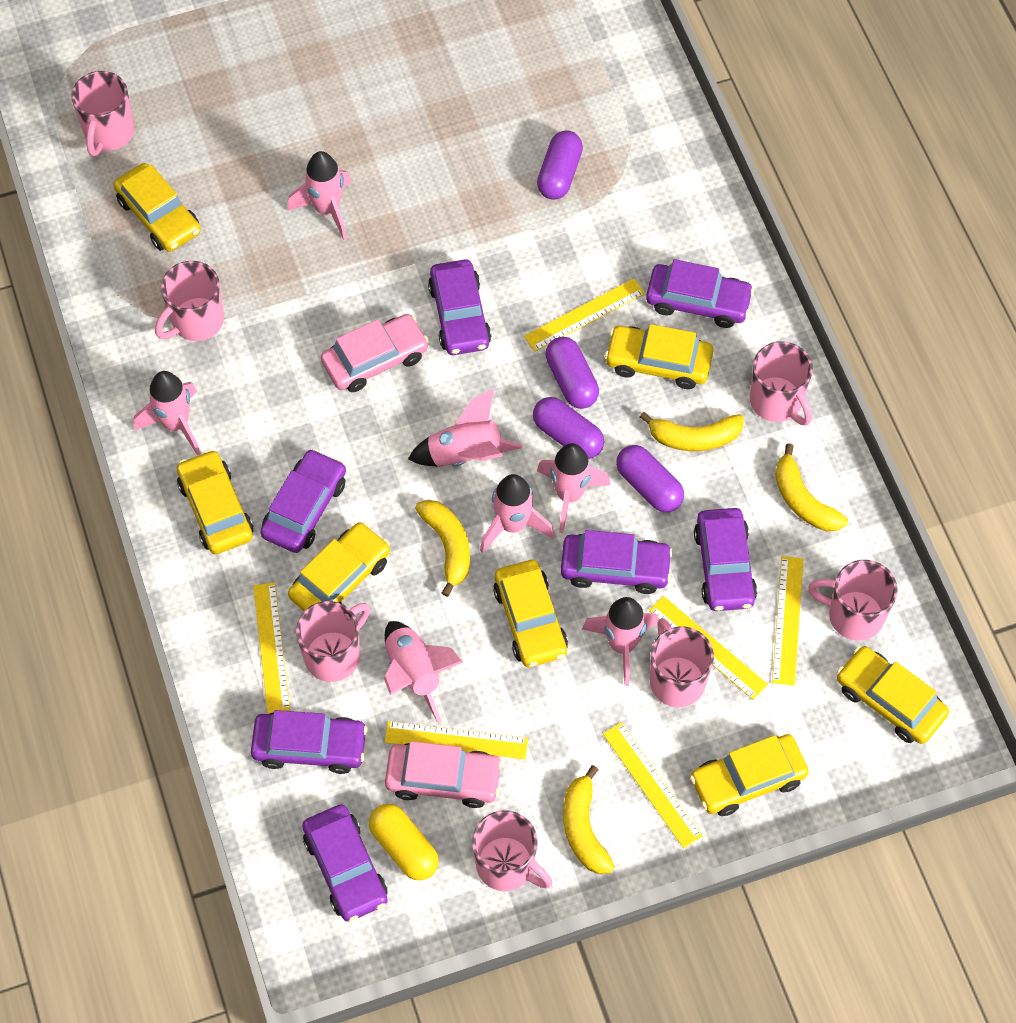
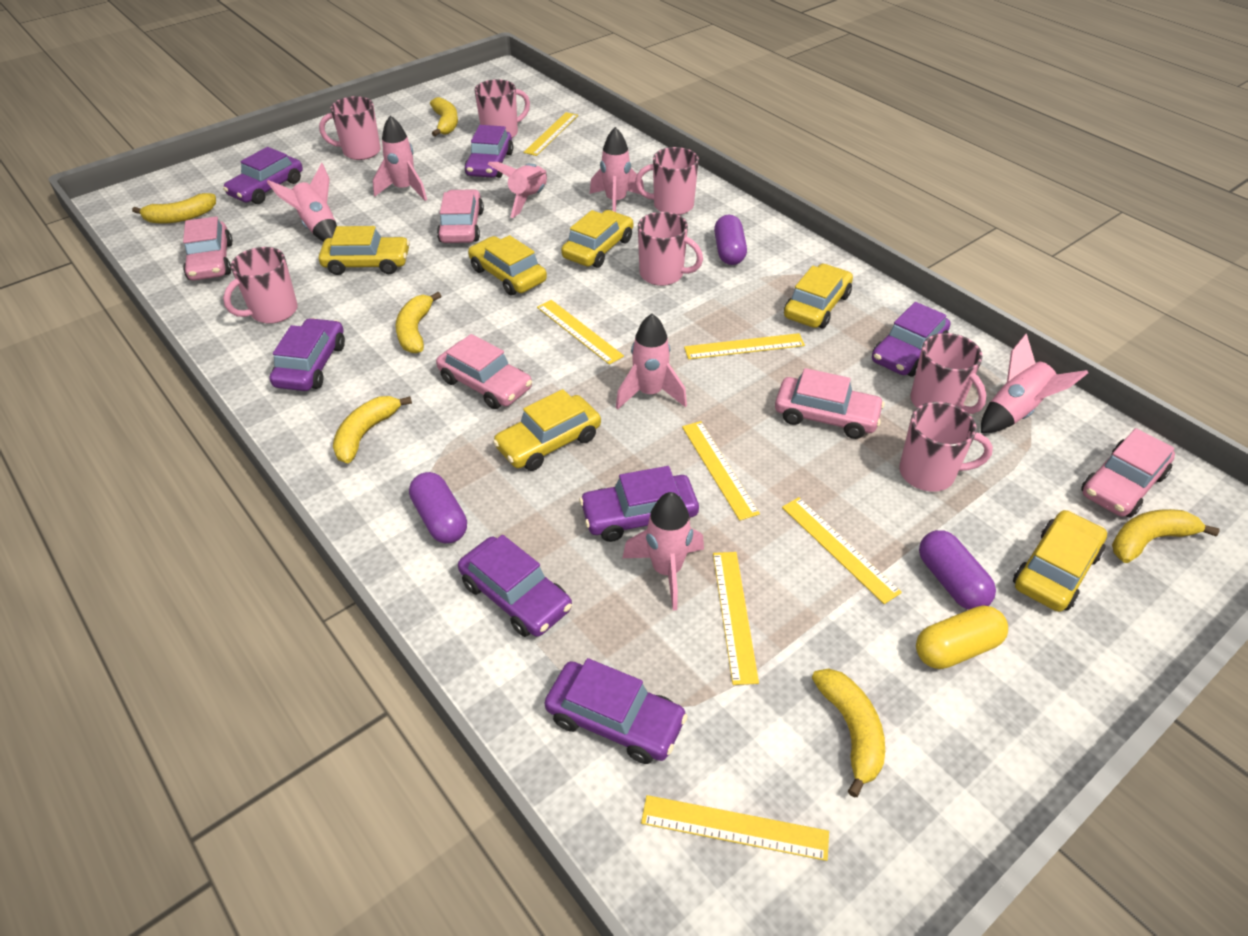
pink car: [321,314,429,392] [385,741,503,808] = 2 -> [183,216,233,281] [436,334,532,409] [437,189,484,243] [775,368,885,439] [1081,428,1175,518] = 5
purple capsule: [533,397,604,459] [537,130,583,200] [545,337,599,409] [616,445,684,512] = 4 -> [409,472,467,543] [714,215,747,265] [919,530,996,610] = 3
yellow banana: [415,500,470,597] [563,765,615,874] [640,412,744,451] [775,443,848,531] = 4 -> [132,193,216,224] [333,396,412,463] [395,292,441,353] [430,97,458,136] [812,669,885,798] [1112,509,1219,563] = 6
yellow car: [114,163,201,252] [177,450,253,554] [288,522,390,611] [493,560,568,667] [605,324,713,389] [690,734,809,816] [837,646,949,744] = 7 -> [319,226,410,275] [468,235,547,295] [493,389,601,471] [561,210,633,268] [784,264,853,328] [1013,510,1107,612] = 6
yellow ruler: [253,583,290,714] [385,721,528,759] [524,278,645,352] [603,722,702,848] [649,596,768,700] [772,556,803,686] = 6 -> [523,112,578,156] [537,300,624,365] [641,795,829,861] [682,421,760,521] [684,333,805,359] [713,552,759,685] [782,497,902,604] = 7

